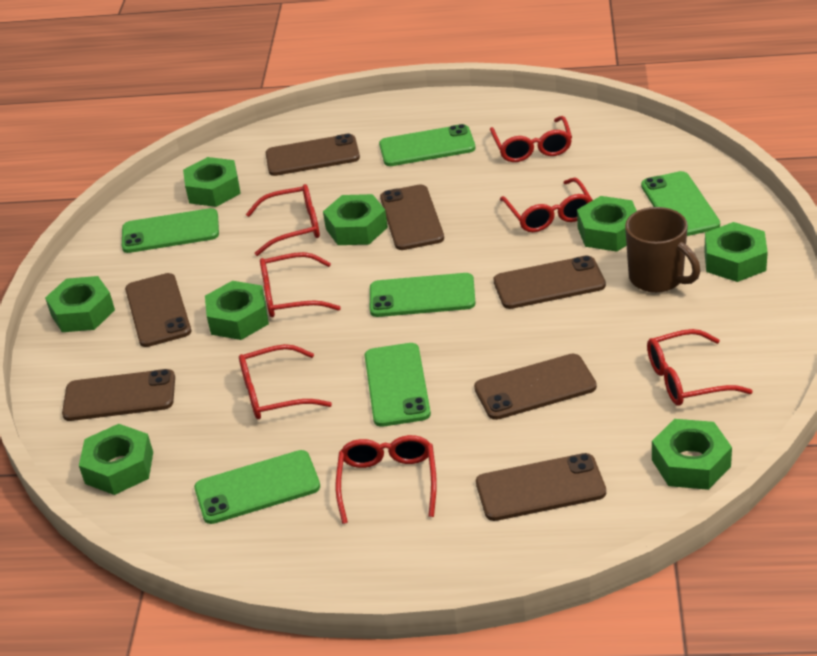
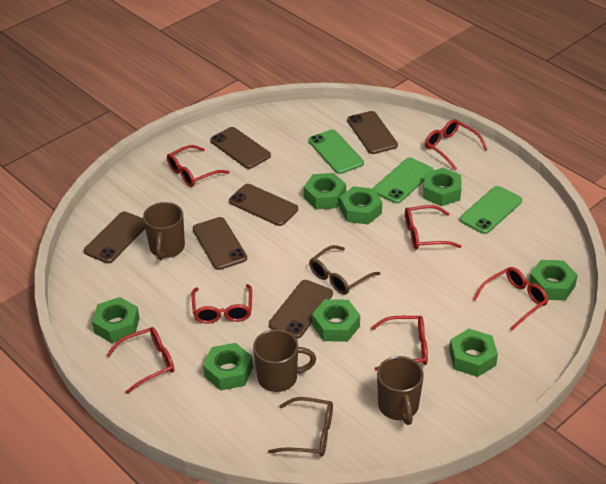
brown glasses: none = 0 -> [268,397,333,457] [309,245,380,295] = 2
brown mug: [625,207,700,293] = 1 -> [143,202,185,260] [253,329,316,392] [377,356,424,425] = 3
brown phone: [62,369,175,421] [125,273,191,347] [266,134,360,176] [380,184,444,250] [474,354,597,420] [476,453,606,521] [493,255,606,309] = 7 -> [84,212,145,263] [193,217,247,270] [210,127,271,169] [229,184,298,226] [269,280,333,339] [347,111,398,154] = 6
green phone: [122,208,219,253] [194,450,320,524] [365,343,431,427] [370,273,476,317] [379,124,475,166] [641,171,720,236] = 6 -> [308,130,364,174] [373,157,433,204] [460,186,522,234] = 3

